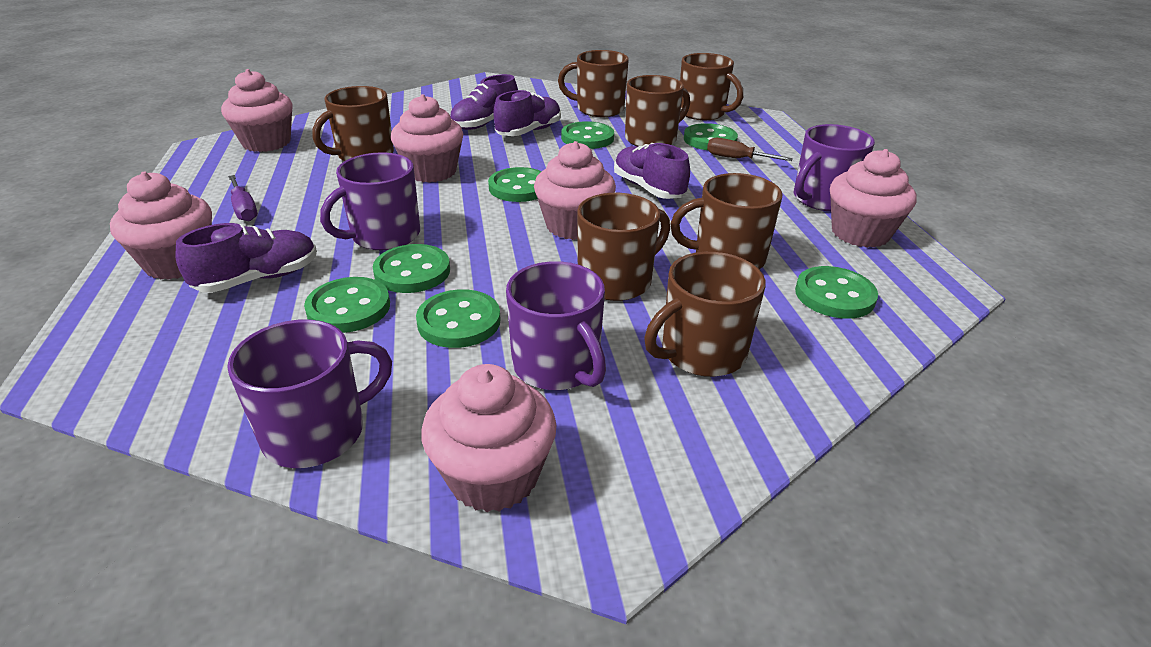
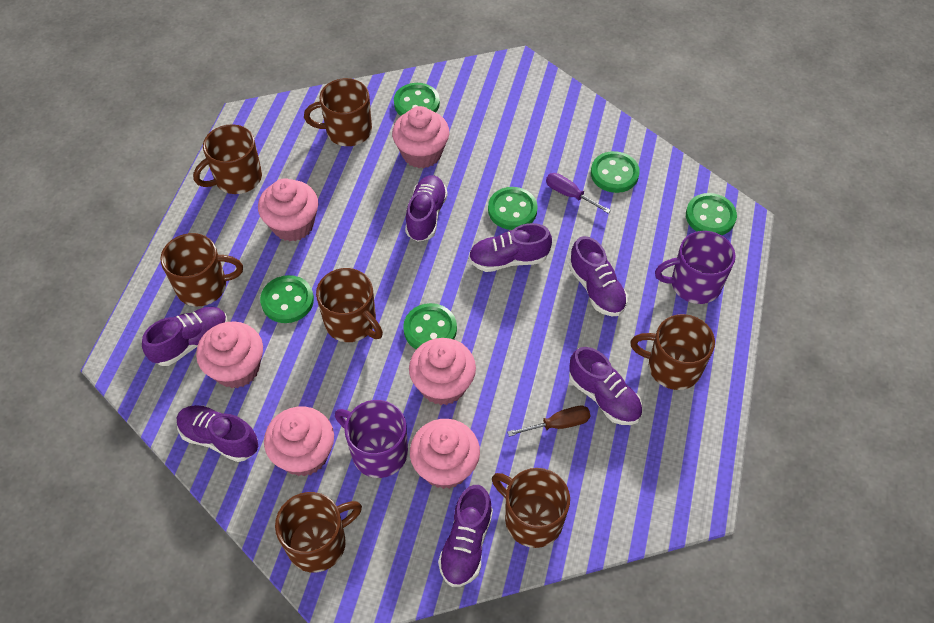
green button: [304,277,390,333] [373,244,450,293] [416,289,500,348] [488,167,542,202] [561,121,614,149] [684,123,738,150] [795,266,878,319] = 7 -> [260,275,314,323] [394,83,440,116] [403,303,457,349] [488,187,538,230] [591,151,640,193] [686,193,737,235] = 6
purple mug: [227,319,392,468] [320,152,420,250] [506,261,606,390] [793,124,875,211] = 4 -> [335,400,408,478] [655,231,736,304] = 2
purple shoe: [176,223,317,293] [450,74,518,130] [493,90,561,136] [614,143,690,199] = 4 -> [142,307,228,366] [177,405,258,462] [405,175,448,242] [438,485,493,587] [469,223,552,272] [569,236,628,316] [569,347,642,425] = 7

